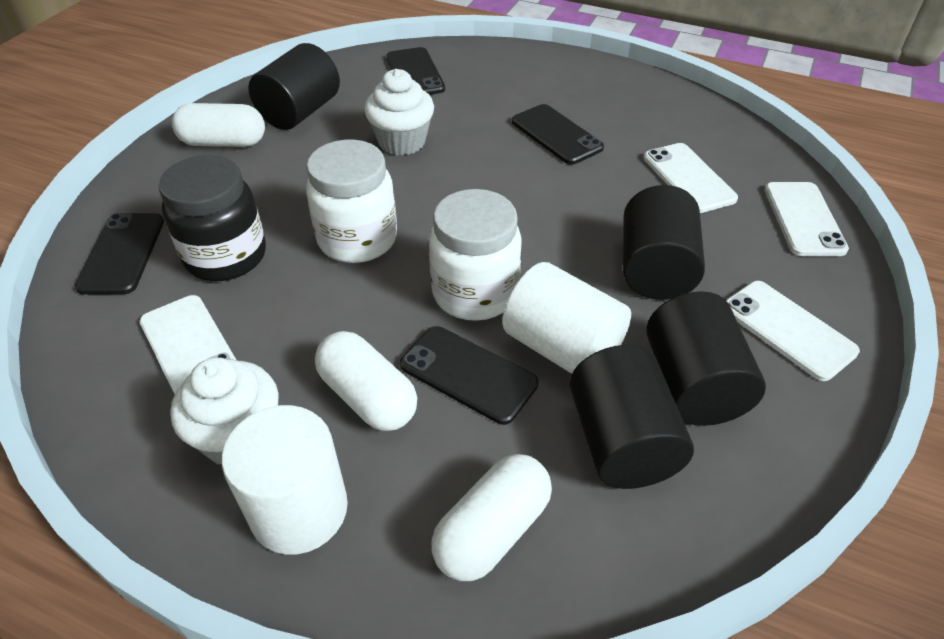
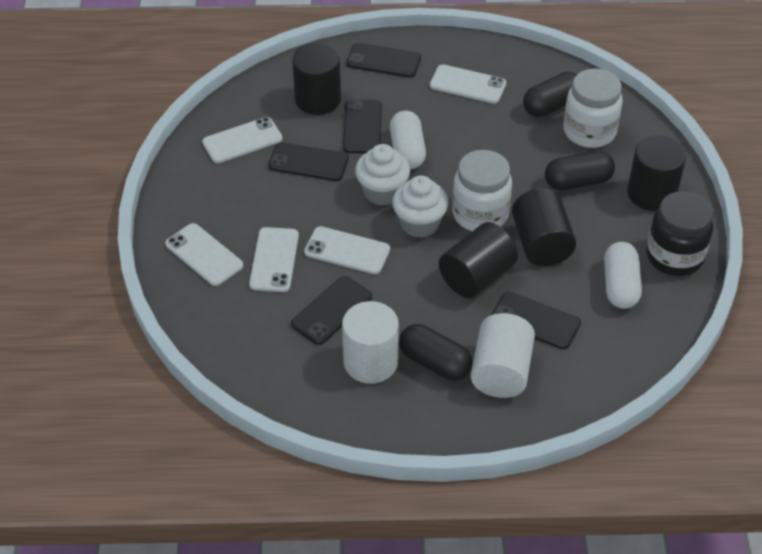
black capsule: none = 0 -> [399,324,473,381] [523,72,577,117] [545,151,615,190] = 3
black phone: [75,213,164,295] [386,47,445,95] [400,326,538,425] [512,104,604,165] = 4 -> [268,142,349,181] [291,276,372,345] [343,99,382,153] [346,43,421,78] [491,292,581,349] = 5
white capsule: [172,103,265,147] [315,331,417,431] [431,454,552,581] = 3 -> [390,111,426,169] [604,242,642,309] = 2
white phone: [139,295,236,394] [643,143,738,213] [726,281,860,381] [764,182,849,256] = 4 -> [165,223,243,286] [202,117,283,163] [249,227,299,292] [304,226,390,274] [430,64,506,104] = 5

